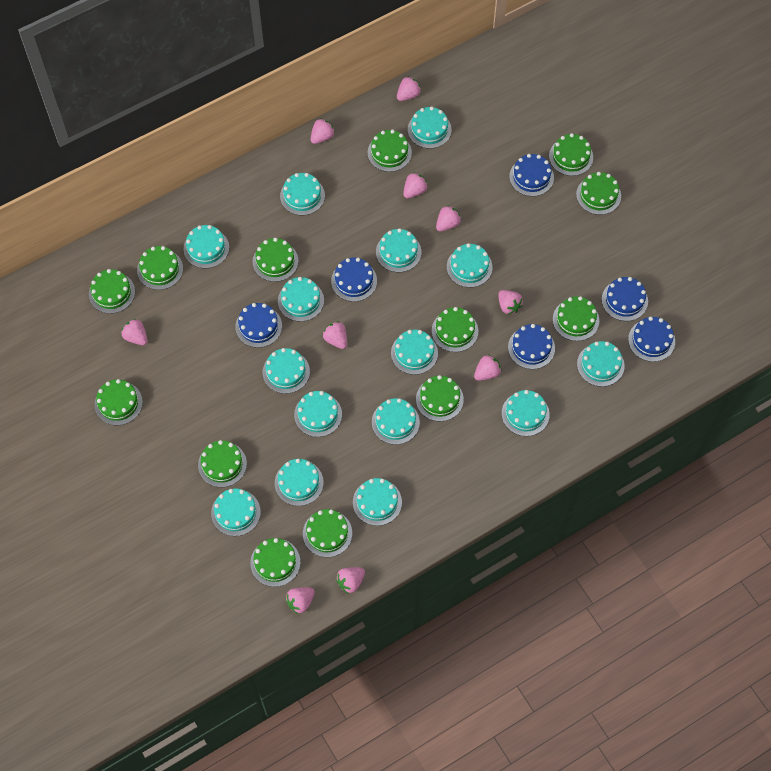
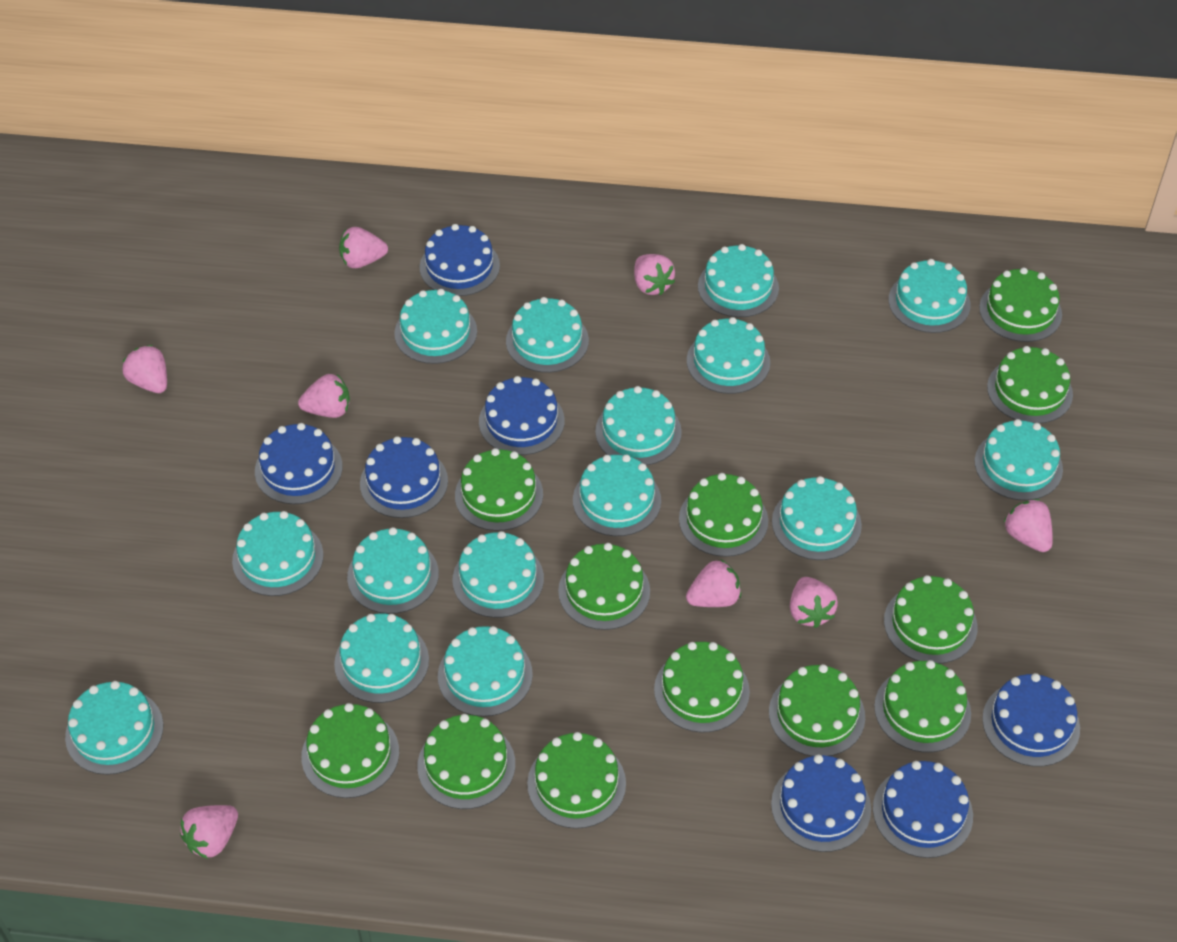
blue cake: [235,303,282,348] [331,258,377,302] [508,324,555,369] [509,154,554,196] [602,277,648,321] [628,317,675,362] = 6 -> [255,423,343,504] [360,436,448,518] [420,224,500,296] [479,376,565,455] [771,755,871,852] [873,761,973,858] [982,673,1080,767] = 7
green cake: [89,269,135,314] [95,379,143,425] [137,246,183,290] [198,440,247,487] [250,538,300,587] [253,238,298,282] [303,509,352,557] [368,130,412,172] [416,375,464,421] [432,307,478,352] [549,133,593,176] [553,296,599,341] [576,172,621,215] = 13 -> [301,703,399,798] [417,714,515,809] [455,448,543,531] [527,732,626,829] [558,543,650,630] [654,642,750,733] [679,473,768,557] [769,664,865,756] [874,660,971,752] [884,575,977,664] [979,268,1062,342] [987,346,1073,424] = 12
pink strawberry: [121,319,148,345] [285,587,315,614] [311,118,335,144] [322,321,347,349] [336,567,365,594] [397,76,421,101] [403,172,428,198] [436,205,461,231] [474,355,502,381] [498,290,523,314] = 10 -> [123,345,167,393] [180,805,238,859] [298,374,350,418] [339,227,388,268] [634,254,675,295] [686,560,741,607] [790,577,838,628] [1003,499,1053,552] = 8

